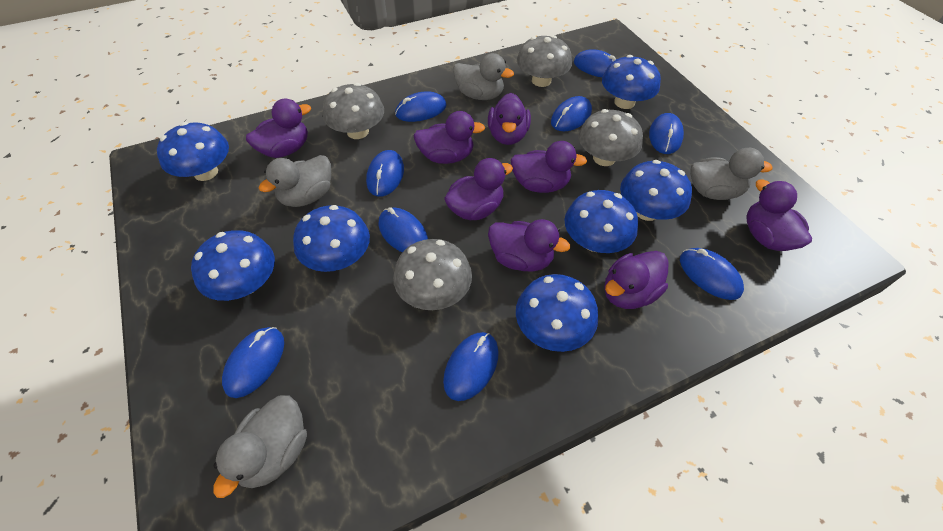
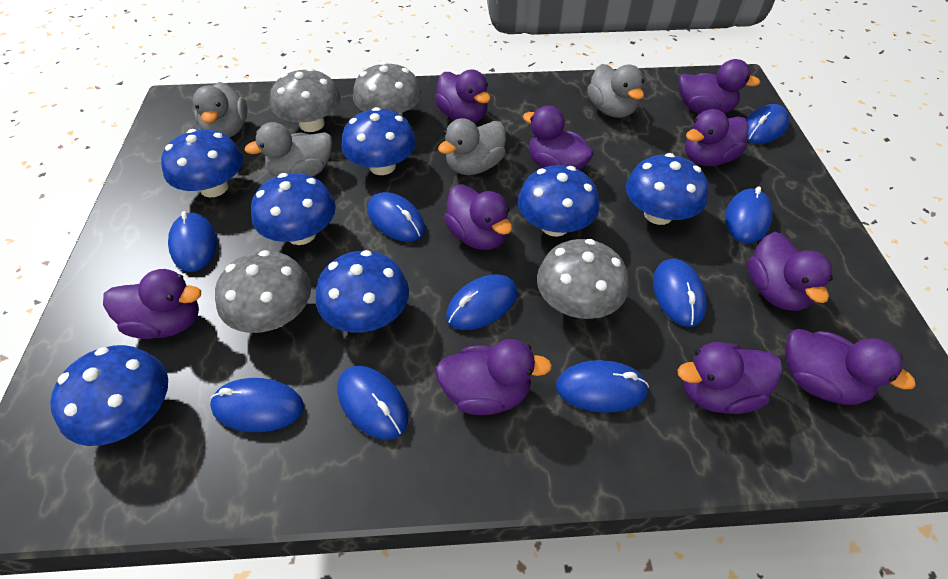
purple duck: [246,98,311,158] [414,111,485,164] [444,158,513,220] [488,93,531,145] [488,219,570,272] [510,141,587,193] [604,251,668,309] [747,180,812,251] = 8 -> [103,269,201,339] [435,69,491,123] [435,339,552,415] [444,184,512,250] [523,106,594,170] [678,342,783,414] [679,59,761,114] [685,109,749,166] [747,232,833,311] [785,329,916,405] = 10

